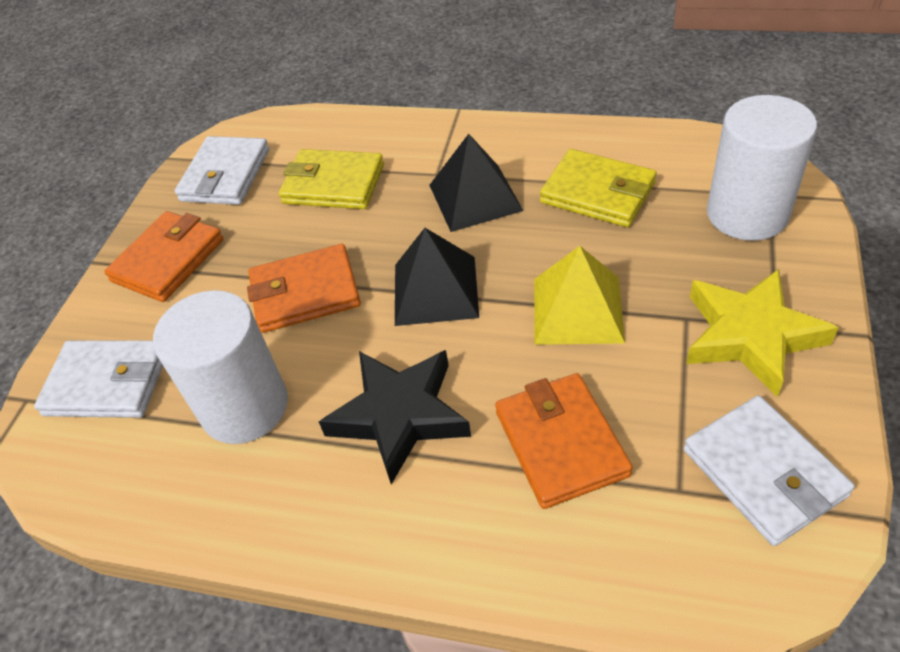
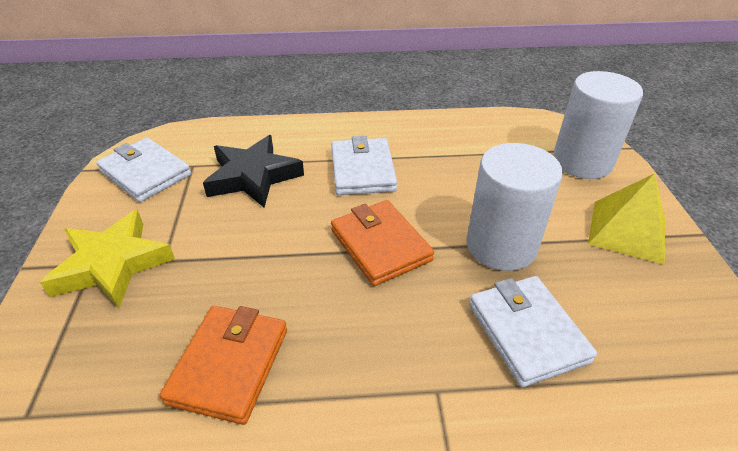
black pyramid: [395,228,479,326] [429,134,523,232] = 2 -> none = 0
orange wallet: [104,211,224,302] [247,244,361,333] [495,373,633,509] = 3 -> [159,306,287,425] [331,200,434,286] = 2
yellow wallet: [279,149,384,209] [540,149,657,227] = 2 -> none = 0

